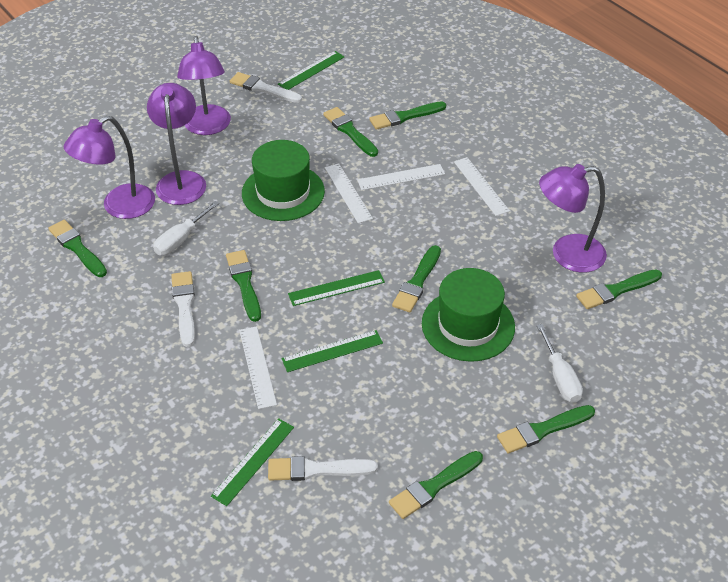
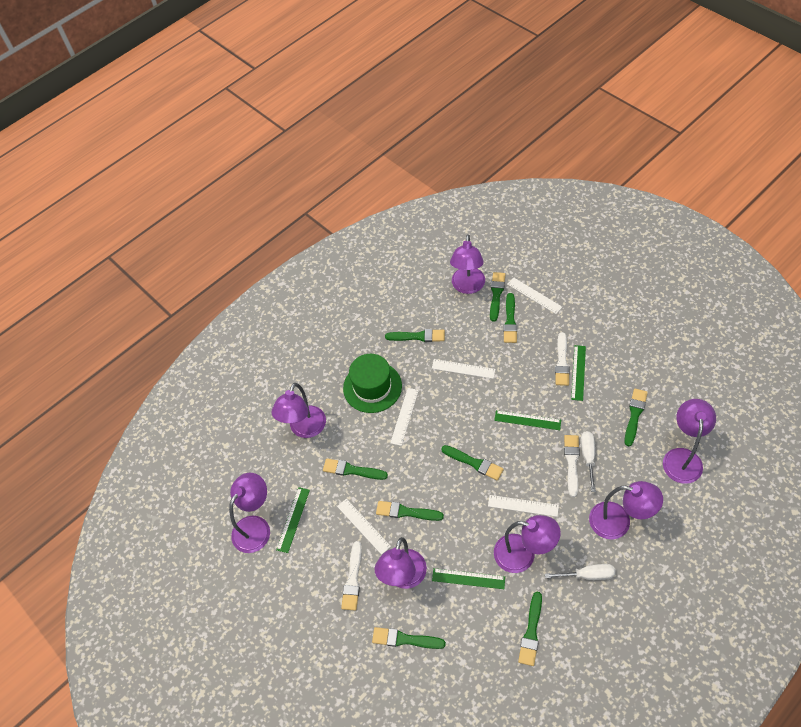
green brush: [48,220,107,277] [226,250,261,322] [323,107,378,157] [369,101,446,130] [389,451,483,519] [392,245,441,313] [497,405,595,453] [576,269,662,309] = 8 -> [323,458,388,480] [372,627,446,649] [376,501,444,521] [385,329,445,342] [441,445,504,481] [490,272,506,322] [503,293,517,343] [518,592,542,666] [624,388,648,446] = 9
green hat: [242,140,325,221] [422,268,515,362] = 2 -> [343,354,402,413] = 1
purple lamp: [64,116,155,219] [147,83,206,205] [177,36,231,135] [539,164,607,273] = 4 -> [229,473,270,553] [271,383,326,438] [375,537,427,589] [450,234,485,294] [494,515,561,573] [589,481,663,539] [663,399,716,484] = 7
white ruler: [239,326,277,409] [325,163,373,223] [357,164,445,190] [454,157,510,216] = 4 -> [337,499,391,555] [390,388,419,446] [432,359,496,379] [488,495,559,517] [507,277,562,314] = 5

